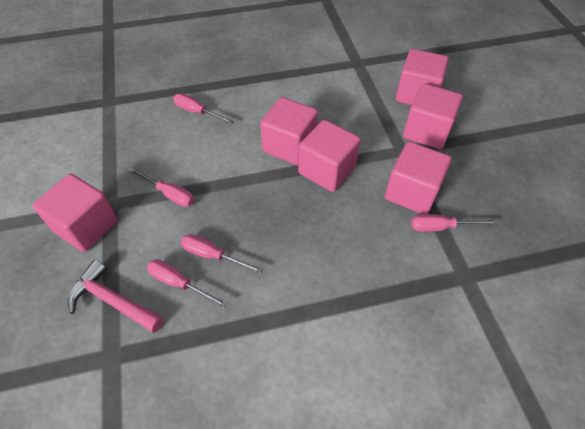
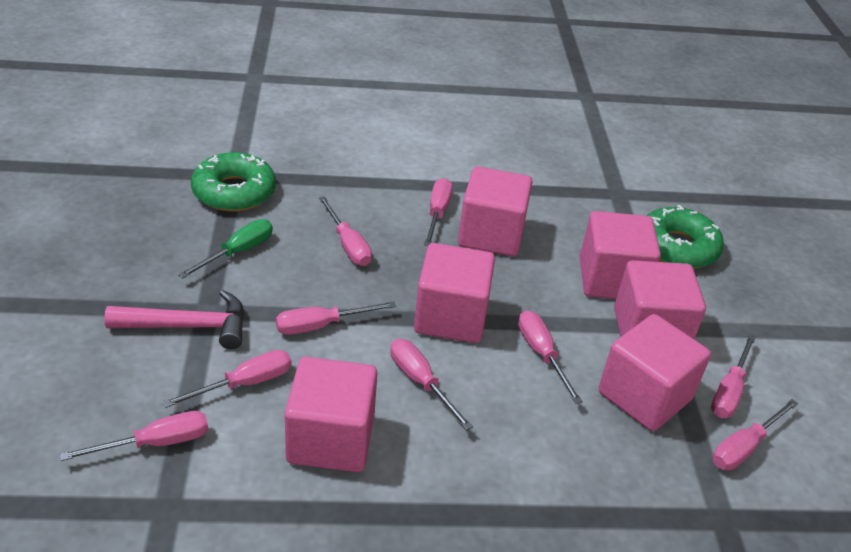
green donut: none = 0 -> [191,152,276,212] [647,205,724,269] = 2
green screwdriver: none = 0 -> [178,219,273,278] = 1
pink screwdriver: [128,167,194,207] [147,259,227,308] [173,93,234,124] [181,234,263,274] [411,214,497,232] = 5 -> [60,411,208,461] [163,350,291,408] [276,302,396,335] [319,196,372,266] [390,339,473,430] [424,178,453,246] [518,310,583,404] [711,335,756,418] [713,399,798,470] = 9

